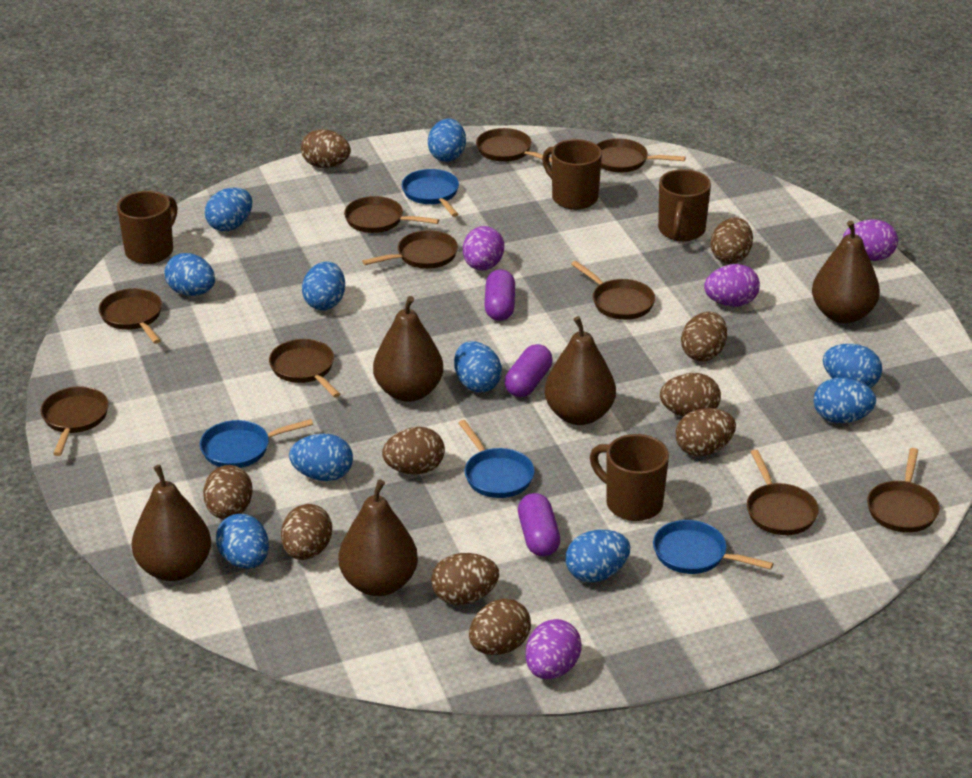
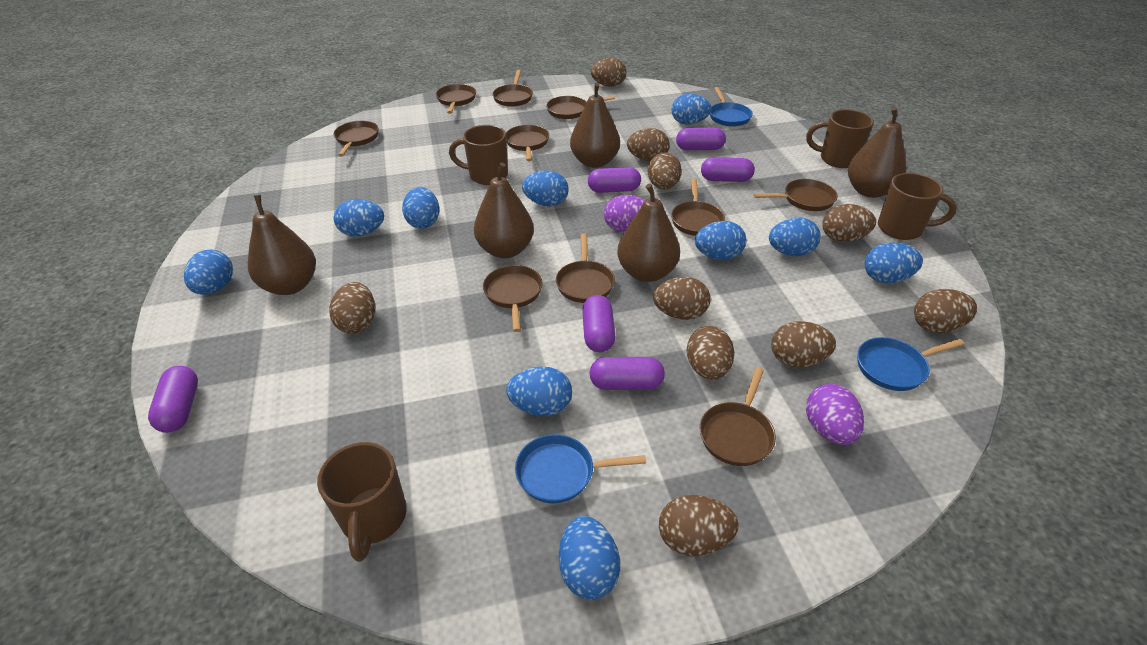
blue pan: [200,419,313,468] [402,169,459,217] [458,420,535,498] [653,520,774,574] = 4 -> [515,434,646,503] [710,87,753,127] [857,337,965,391] = 3
purple capsule: [484,269,515,321] [505,344,553,397] [518,493,560,556] = 3 -> [148,366,198,433] [582,295,616,352] [588,167,641,193] [589,357,665,390] [676,128,726,150] [701,157,755,182] = 6
purple egg: [463,226,504,271] [525,619,582,679] [704,264,760,307] [843,219,898,261] = 4 -> [604,195,645,232] [806,384,864,445] = 2

